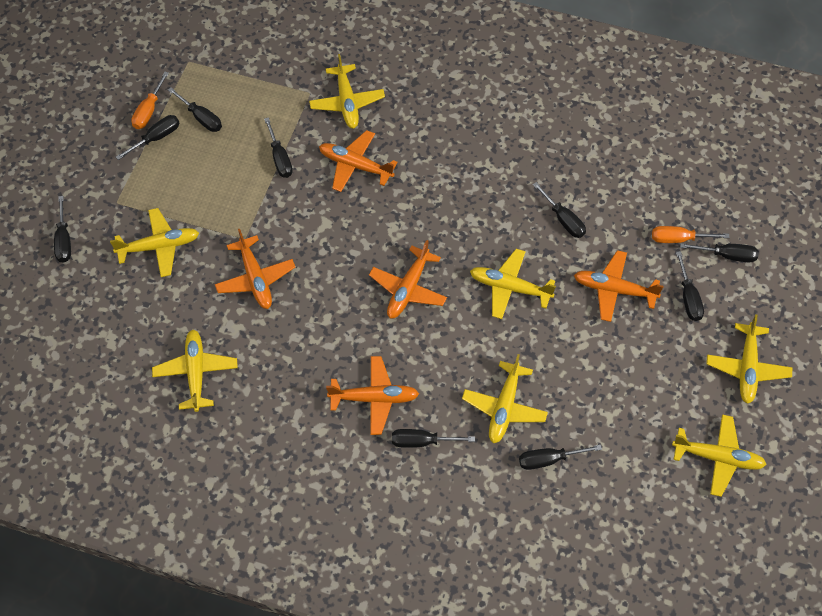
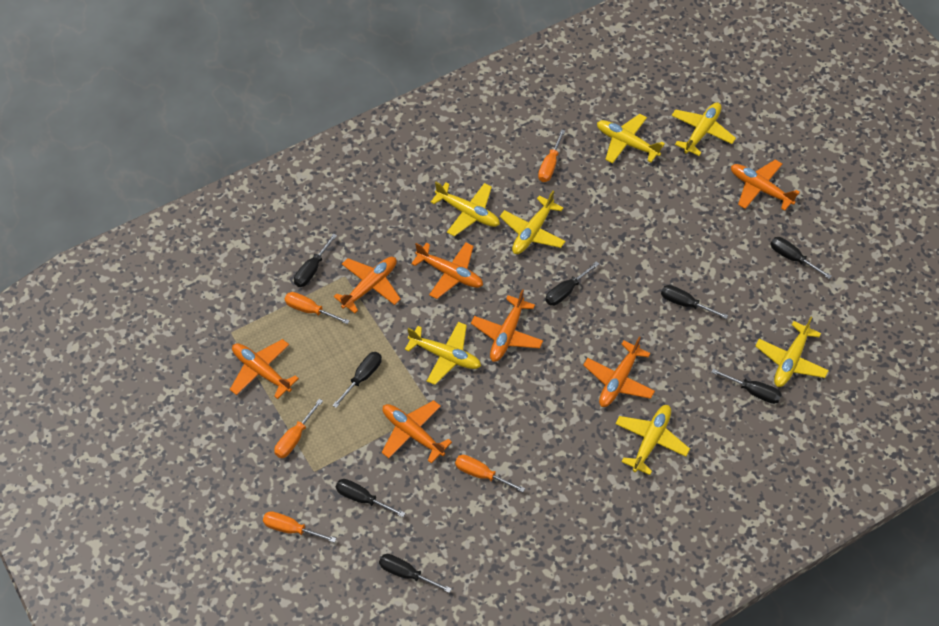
black screwdriver: [54,196,71,263] [116,115,179,160] [168,88,222,132] [264,117,293,178] [392,429,475,448] [519,445,602,470] [533,182,586,238] [676,251,704,321] [680,243,759,262] = 9 -> [294,234,337,287] [332,352,382,408] [336,479,405,517] [379,554,452,593] [545,261,599,306] [661,285,728,319] [711,369,782,404] [770,237,832,279] = 8
orange plane: [215,229,296,309] [319,130,398,192] [326,356,419,435] [369,240,447,319] [574,250,664,322] = 5 -> [230,339,299,399] [334,257,401,313] [382,400,452,463] [411,242,483,299] [471,289,543,362] [583,336,655,407] [731,160,800,211] = 7
orange screwdriver: [131,72,169,129] [652,226,730,243] = 2 -> [263,511,336,543] [274,399,323,458] [285,292,350,324] [455,455,525,492] [538,129,565,182] = 5

